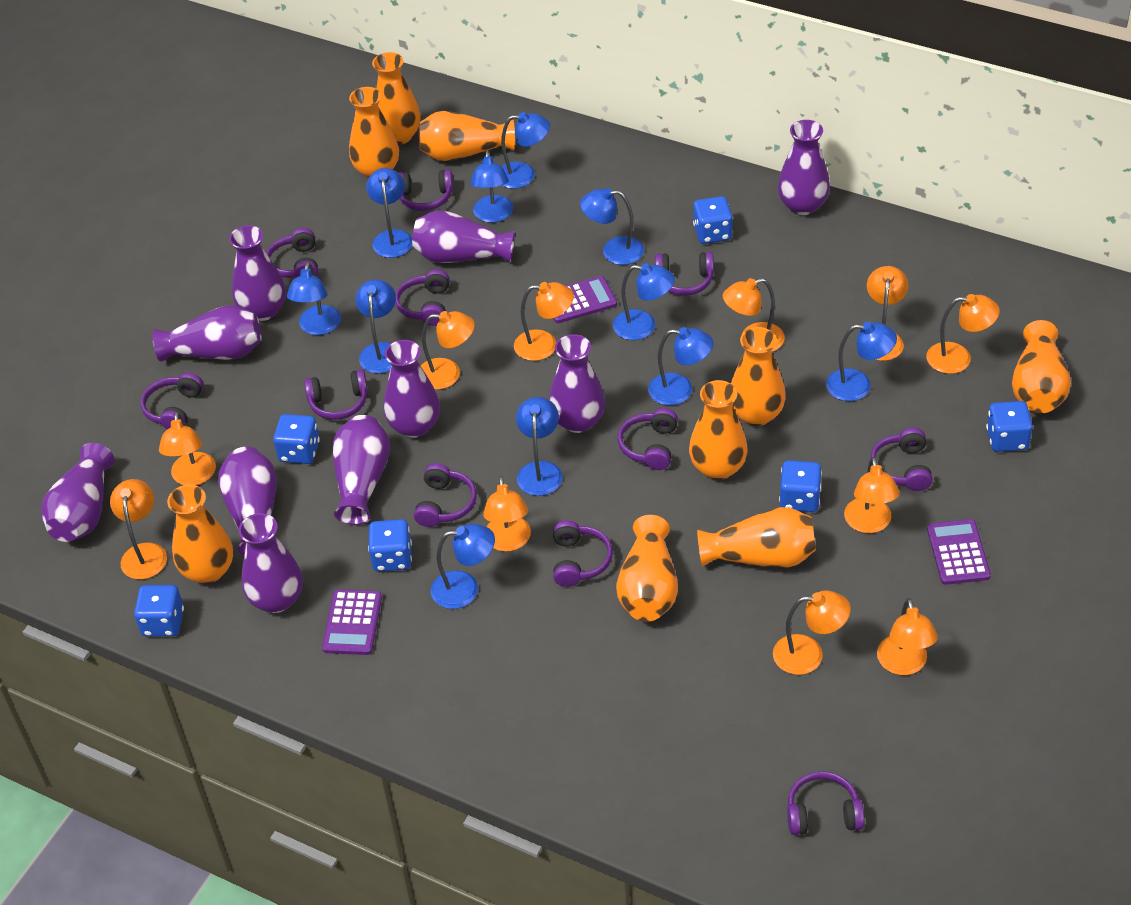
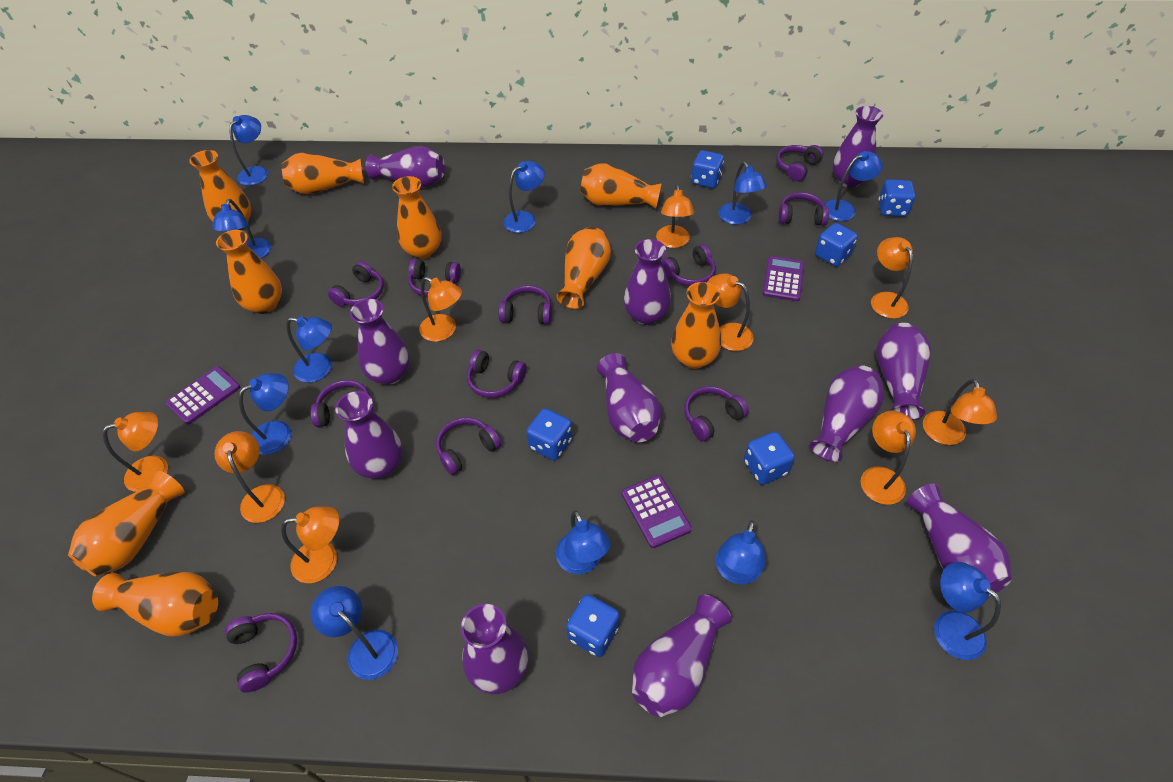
orange lamp: [110,479,167,579] [159,412,216,485] [421,311,475,390] [483,476,531,552] [514,282,574,361] [723,278,785,352] [773,591,851,675] [844,457,900,533] [867,266,908,361] [877,598,938,675] [926,294,1000,374] = 11 -> [103,412,168,492] [214,431,285,523] [281,506,339,583] [419,277,462,342] [656,185,694,248] [707,273,754,351] [860,411,916,505] [871,237,913,319] [923,379,997,445] = 9
purple vase: [41,443,114,542] [152,305,262,362] [218,447,277,555] [229,225,286,321] [239,513,303,613] [333,415,390,525] [384,340,440,438] [412,210,515,263] [549,334,605,433] [778,120,830,215] = 10 -> [335,391,403,479] [350,299,410,385] [366,146,445,187] [461,604,529,694] [597,353,662,442] [624,239,671,325] [632,595,732,717] [810,365,884,462] [833,106,883,188] [876,323,931,420] [906,483,1012,596] = 11

